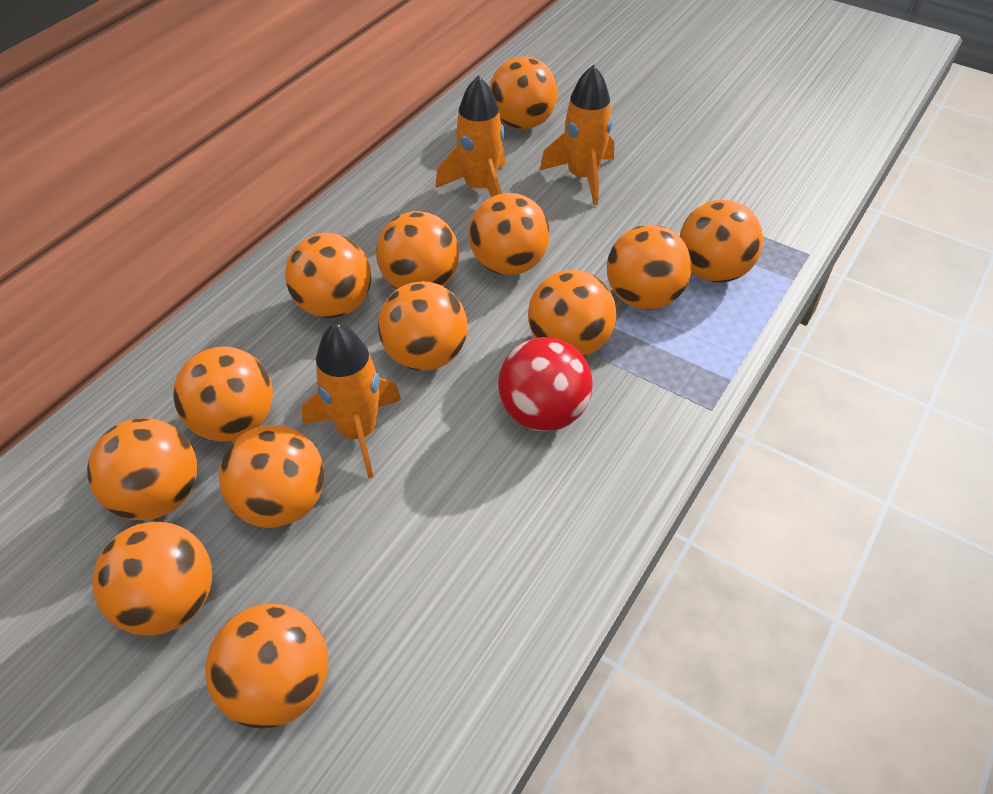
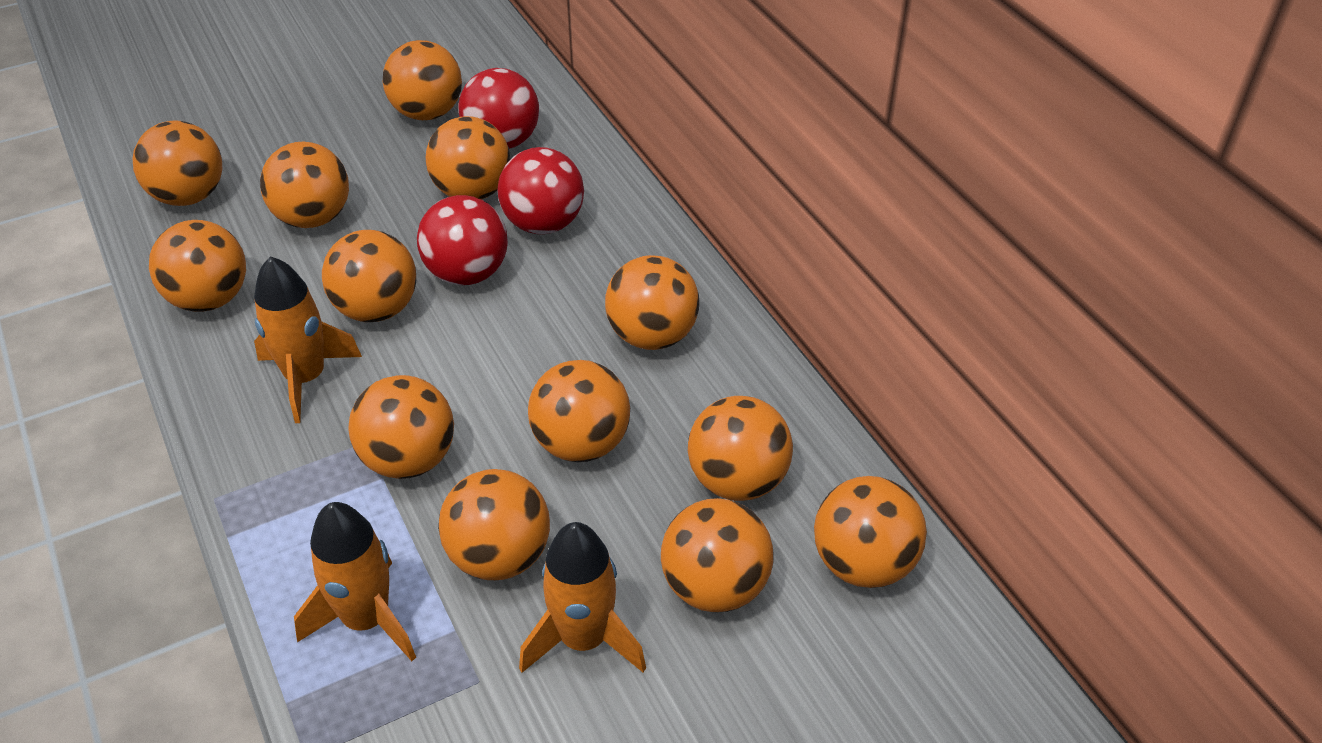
red ball: [498,337,593,431] = 1 -> [417,195,508,285] [458,68,539,149] [497,147,584,234] = 3

